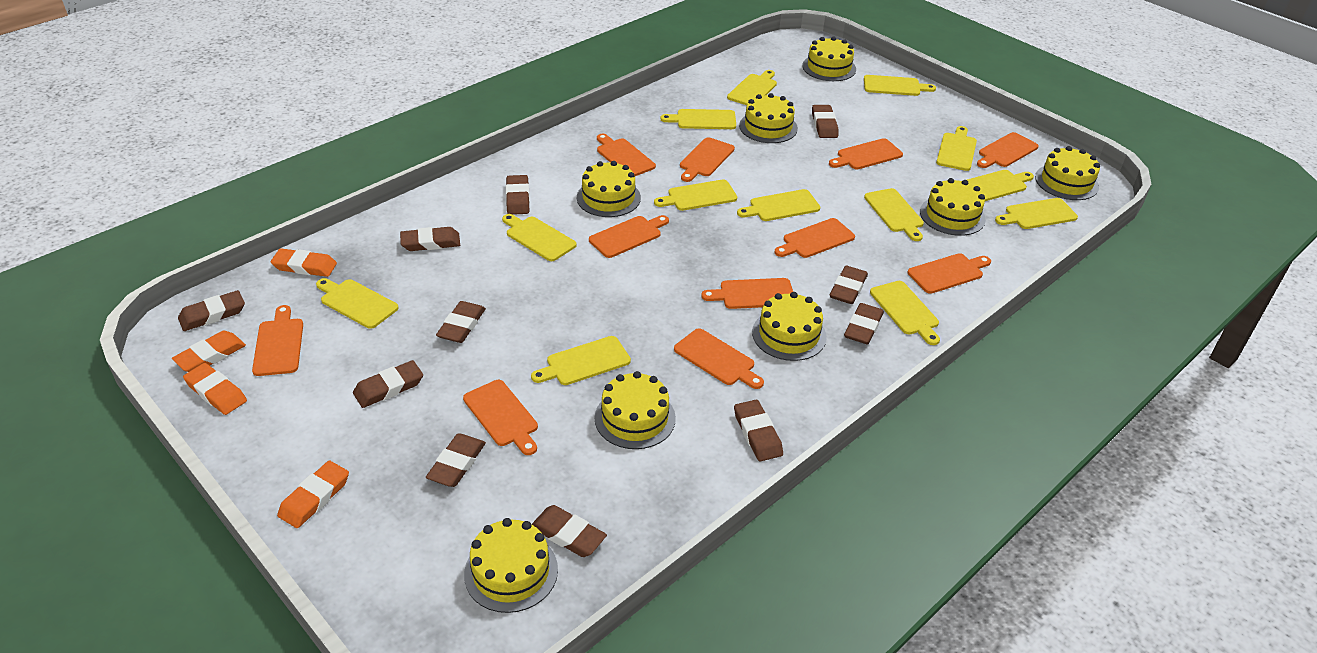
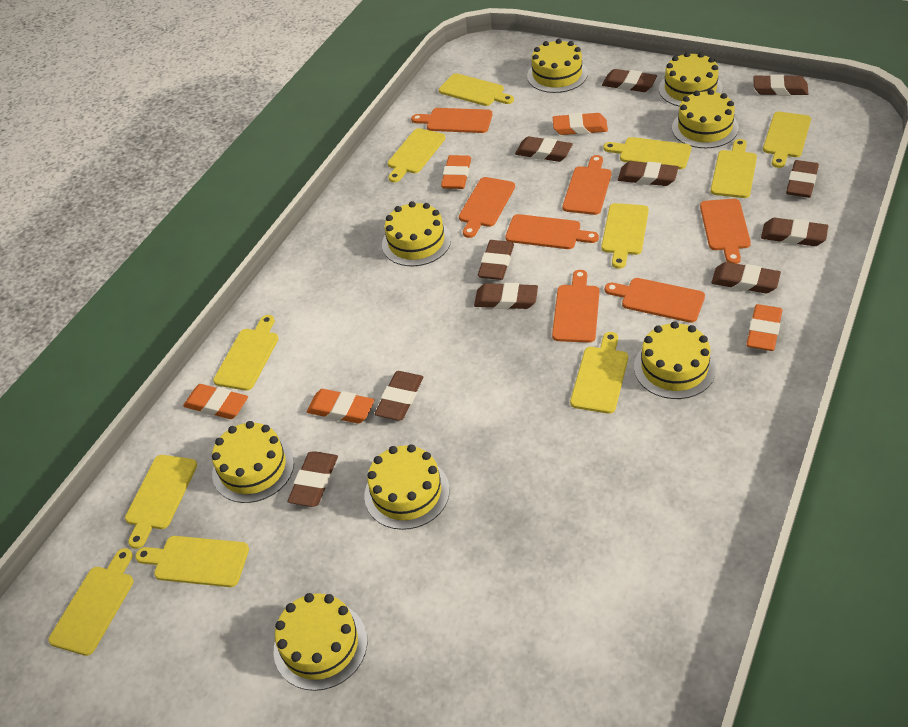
orange cutting board: [252,305,303,376] [463,380,538,455] [589,215,669,258] [597,134,656,176] [674,328,764,389] [680,137,735,182] [701,278,793,309] [775,218,855,258] [829,138,903,169] [908,253,991,294] [977,132,1039,168] = 11 -> [411,108,492,133] [459,177,515,238] [505,214,599,249] [552,270,600,343] [563,155,611,215] [605,278,705,323] [700,199,751,264] = 7
orange eraser: [172,331,246,372] [183,363,247,415] [271,248,337,277] [277,461,349,528] = 4 -> [183,384,248,419] [307,389,375,423] [441,155,471,189] [553,113,608,135] [747,304,782,351] = 5
yellow cutting board: [316,278,399,329] [502,214,577,261] [531,336,631,385] [654,179,737,211] [660,109,736,129] [727,70,777,105] [737,189,820,221] [864,75,936,96] [864,188,924,241] [870,281,940,345] [936,126,977,171] [967,170,1034,201] [995,198,1078,229] = 13 -> [48,548,134,656] [125,455,197,549] [135,536,249,587] [213,315,279,391] [388,128,446,183] [439,73,514,106] [570,332,628,414] [601,203,649,269] [603,137,691,169] [711,139,757,198] [763,112,811,168] = 11

